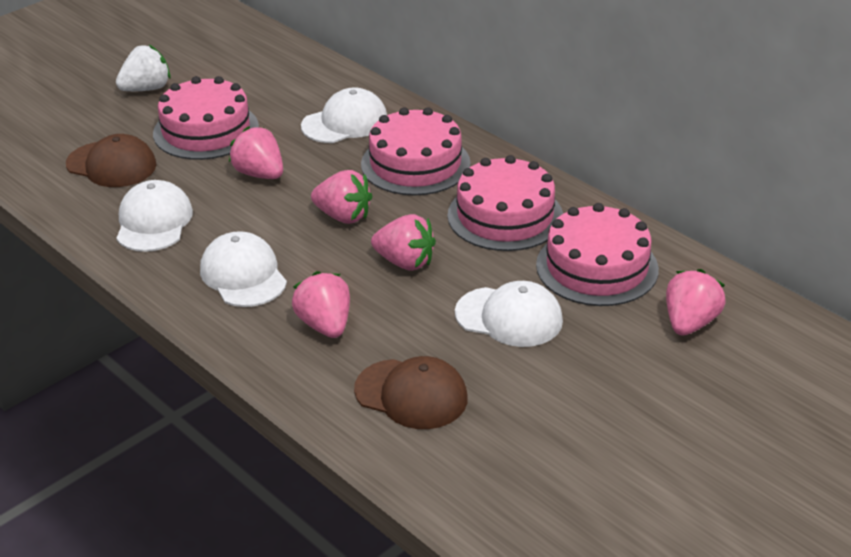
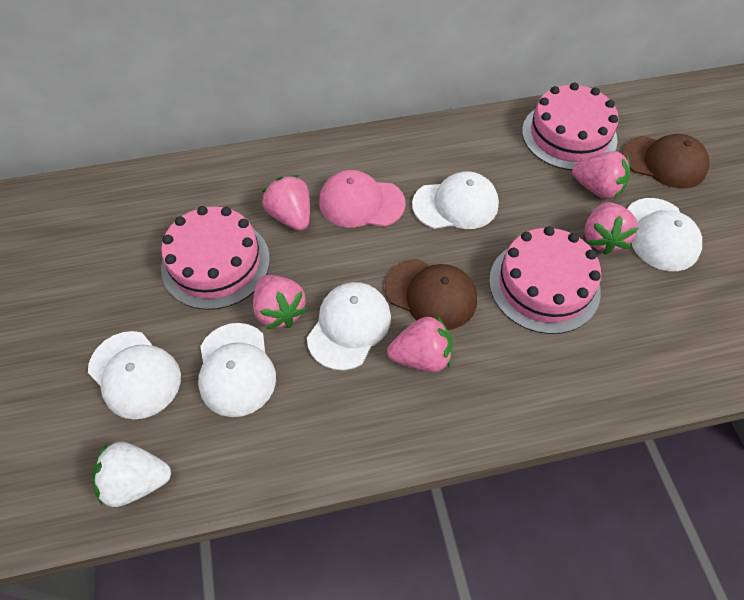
pink cake: [153,76,259,160] [361,107,471,195] [447,155,563,251] [536,203,659,306] = 4 -> [161,206,270,310] [489,226,601,334] [522,83,619,170] = 3
pink cap: none = 0 -> [319,170,405,227] = 1
white cap: [116,180,193,252] [200,231,287,307] [301,87,387,143] [455,281,563,347] = 4 -> [88,331,181,419] [198,323,276,417] [307,282,391,370] [412,171,499,229] [627,198,702,271] = 5

